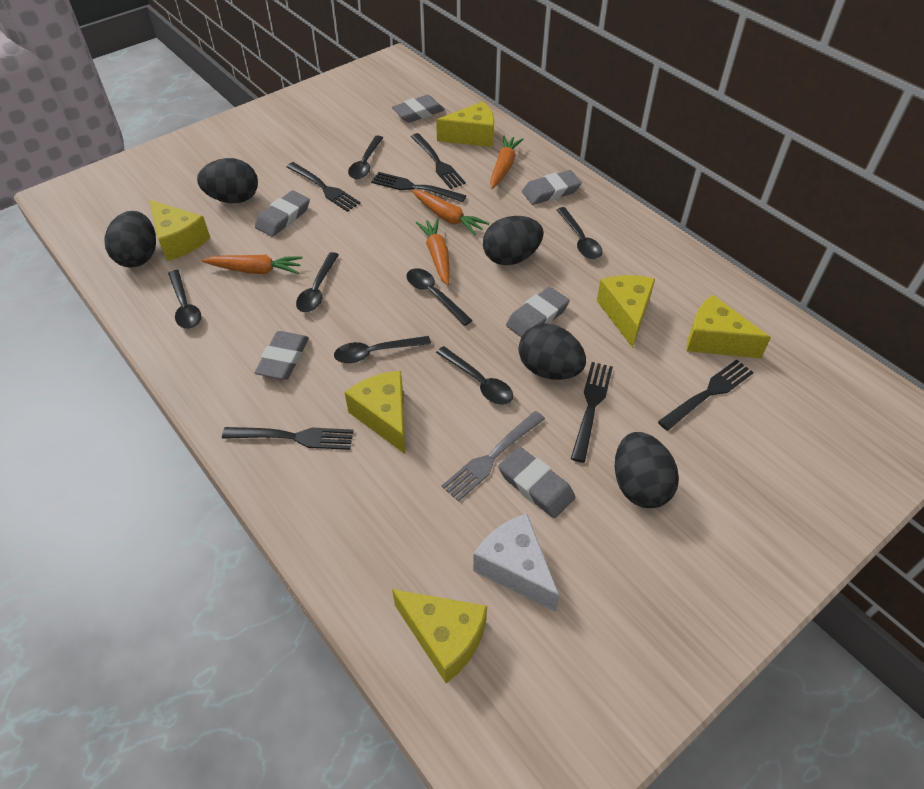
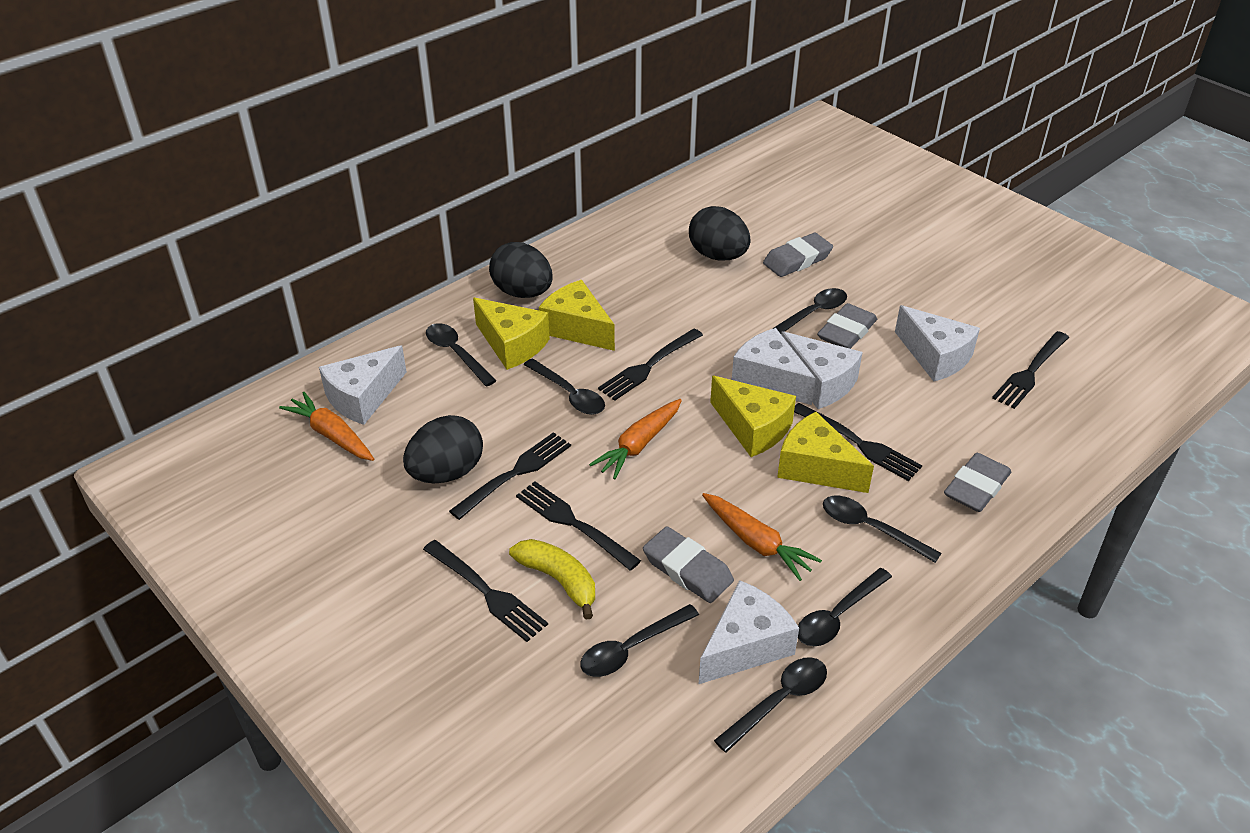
black egg: [104,211,156,268] [197,158,258,203] [483,216,543,265] [519,324,586,380] [615,432,679,508] = 5 -> [403,415,483,483] [489,242,553,298] [689,206,750,260] = 3
grey eraser: [254,331,309,380] [255,190,310,237] [392,95,445,123] [498,447,575,518] [506,287,570,337] [522,170,582,205] = 6 -> [643,526,734,603] [763,233,833,277] [817,303,877,349] [944,453,1011,512] = 4
grey fork: [442,411,545,502] = 1 -> none = 0
orange carrot: [202,255,303,274] [412,190,489,236] [416,218,450,286] [490,135,523,189] = 4 -> [279,392,374,461] [589,399,682,479] [702,493,822,581] = 3
white cheese: [473,514,559,612] = 1 -> [319,345,407,425] [699,580,799,684] [732,328,816,405] [781,331,863,409] [895,305,980,381] = 5
yellow banana: none = 0 -> [509,539,595,620] = 1
yellow cheese: [149,200,210,261] [345,371,405,454] [392,589,487,683] [436,102,494,147] [597,275,655,348] [687,295,771,358] = 6 -> [473,297,550,370] [539,280,615,351] [710,376,796,457] [777,412,874,493] = 4

